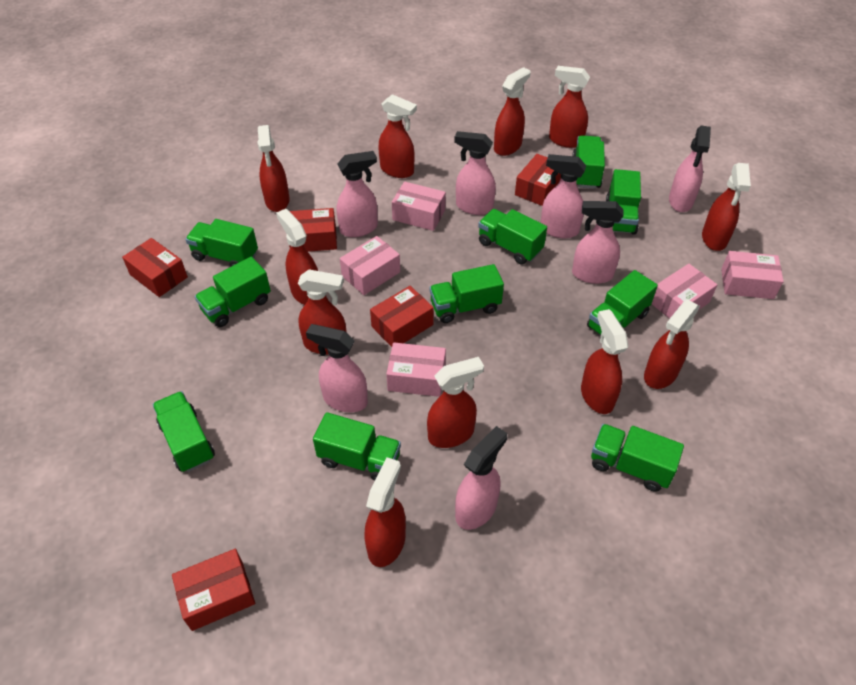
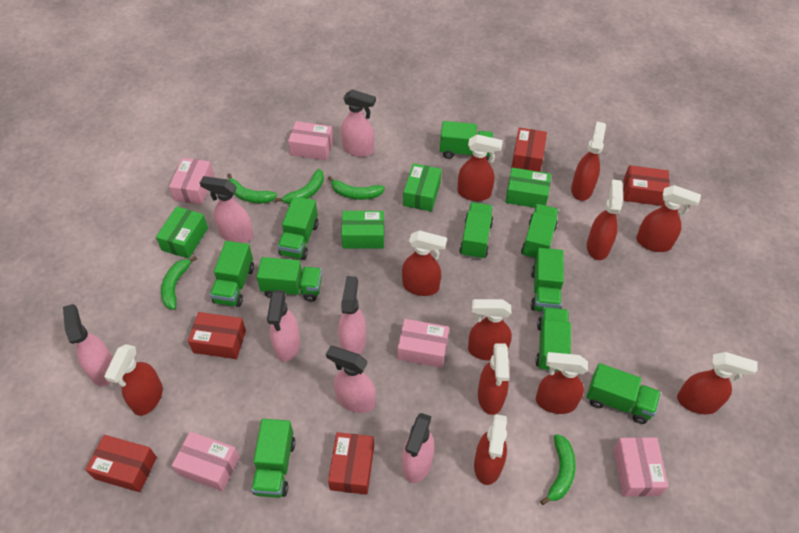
green banana: none = 0 -> [161,256,197,310] [227,173,277,203] [275,169,324,204] [328,176,385,200] [540,434,576,505] = 5
green box: none = 0 -> [156,206,208,259] [341,211,384,248] [403,163,442,212] [506,168,551,208] = 4

